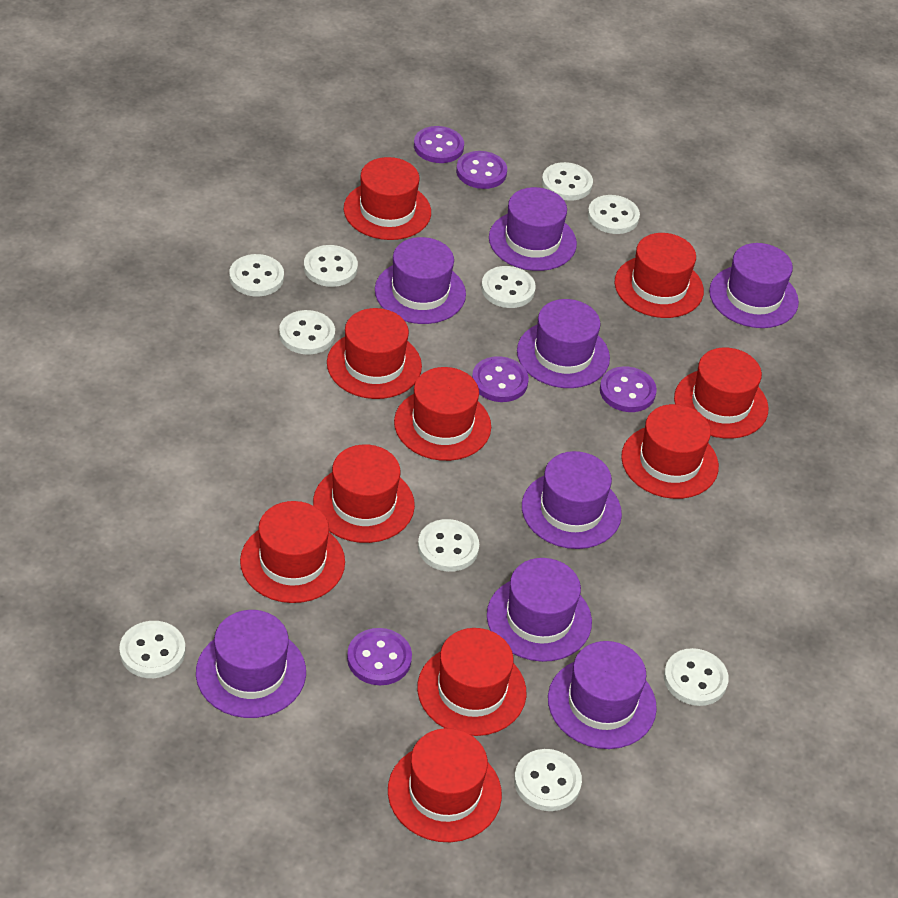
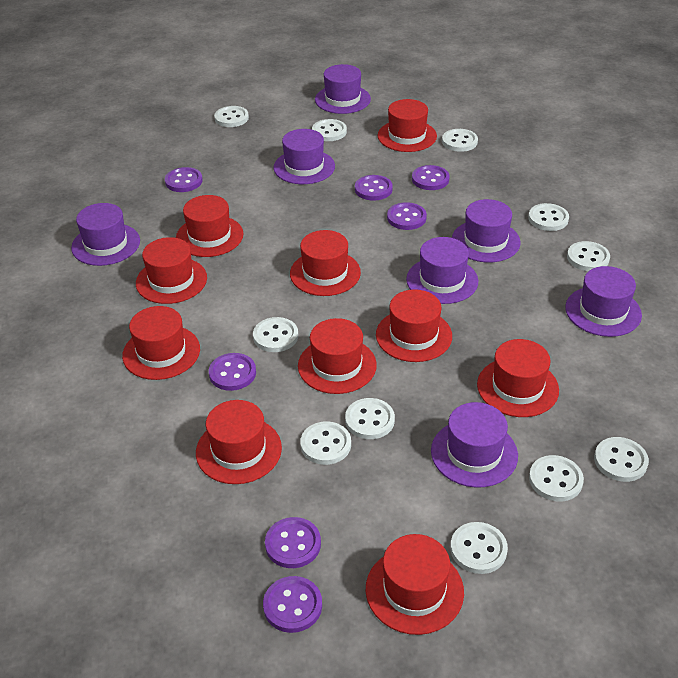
purple button: [347,628,412,685] [414,126,464,163] [456,151,507,189] [472,356,529,402] [600,367,657,412] = 5 -> [165,167,203,192] [209,353,256,391] [263,576,322,633] [265,517,321,568] [355,175,393,201] [387,202,427,230] [412,165,450,190] = 7
purple hat: [196,610,306,718] [375,237,466,324] [487,558,592,662] [489,187,577,271] [517,299,610,388] [522,451,622,549] [548,641,657,749] [709,243,799,328] = 8 -> [71,203,140,266] [273,129,335,184] [315,64,371,114] [406,237,478,304] [431,402,518,488] [452,199,521,262] [565,266,642,337] = 7
white button: [119,621,185,678] [229,254,284,296] [279,310,335,355] [304,245,358,287] [418,519,479,572] [481,266,536,308] [514,749,582,811] [542,162,593,201] [588,195,640,234] [664,648,729,706] = 10 -> [214,106,249,127] [253,317,298,352] [300,421,351,465] [312,119,347,141] [345,398,395,439] [442,129,478,152] [450,522,508,574] [528,203,569,231] [529,455,584,501] [567,241,610,271] [594,437,649,482] = 11

